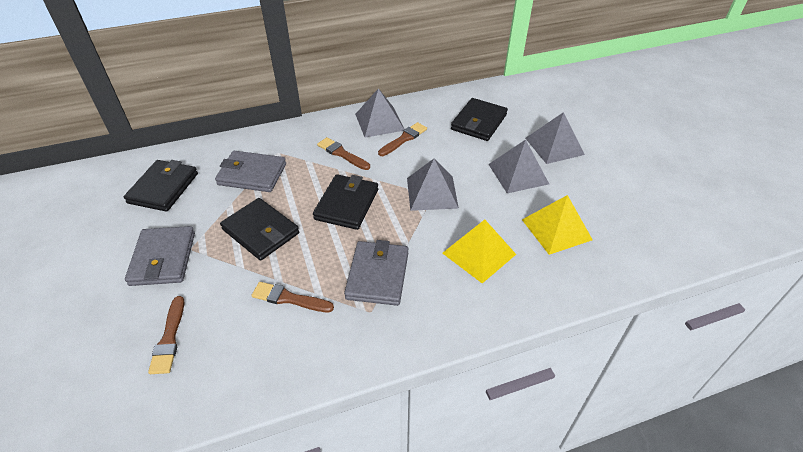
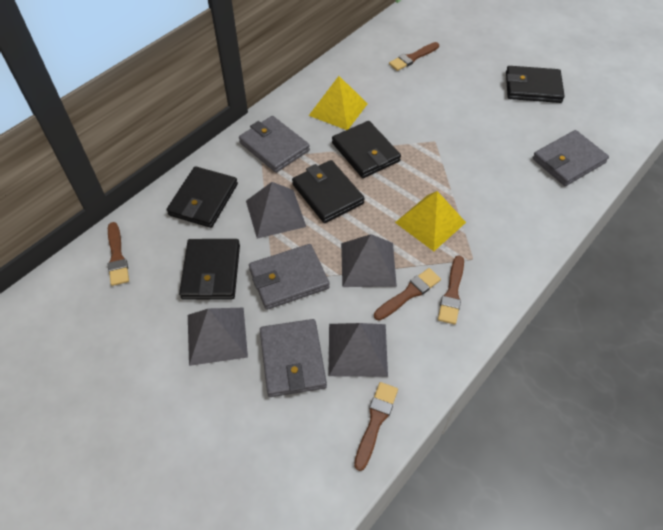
black wallet: [124,160,198,212] [220,198,299,261] [313,174,378,230] [451,98,508,141] = 4 -> [167,166,238,228] [179,239,240,300] [292,160,365,223] [332,121,401,178] [506,66,565,103] = 5
brown brush: [148,296,184,374] [251,282,334,312] [317,137,370,170] [378,122,427,156] = 4 -> [107,222,129,286] [354,382,398,471] [374,268,441,321] [389,42,439,71] [438,255,464,325] = 5
grey wallet: [125,226,195,286] [215,151,286,192] [344,240,409,306] = 3 -> [239,116,310,173] [249,244,330,310] [260,319,327,397] [533,130,609,186] = 4

